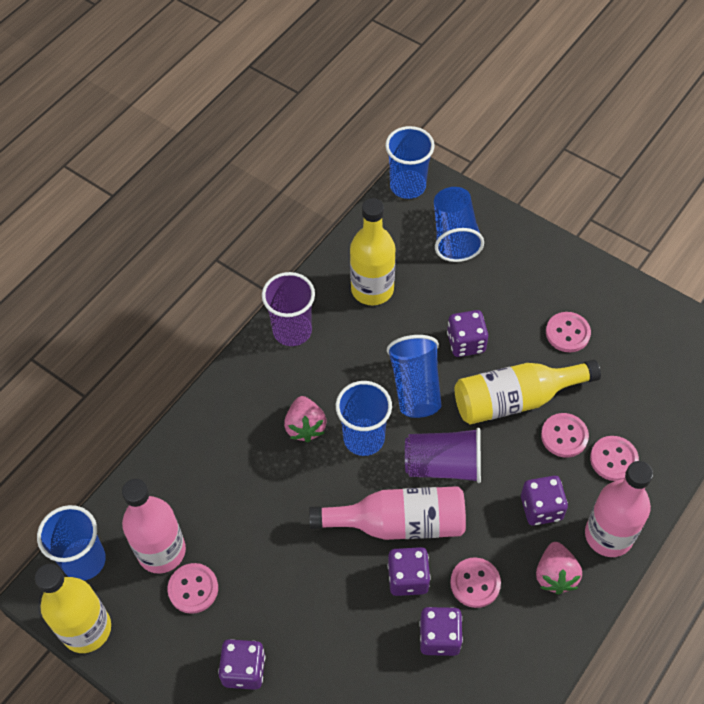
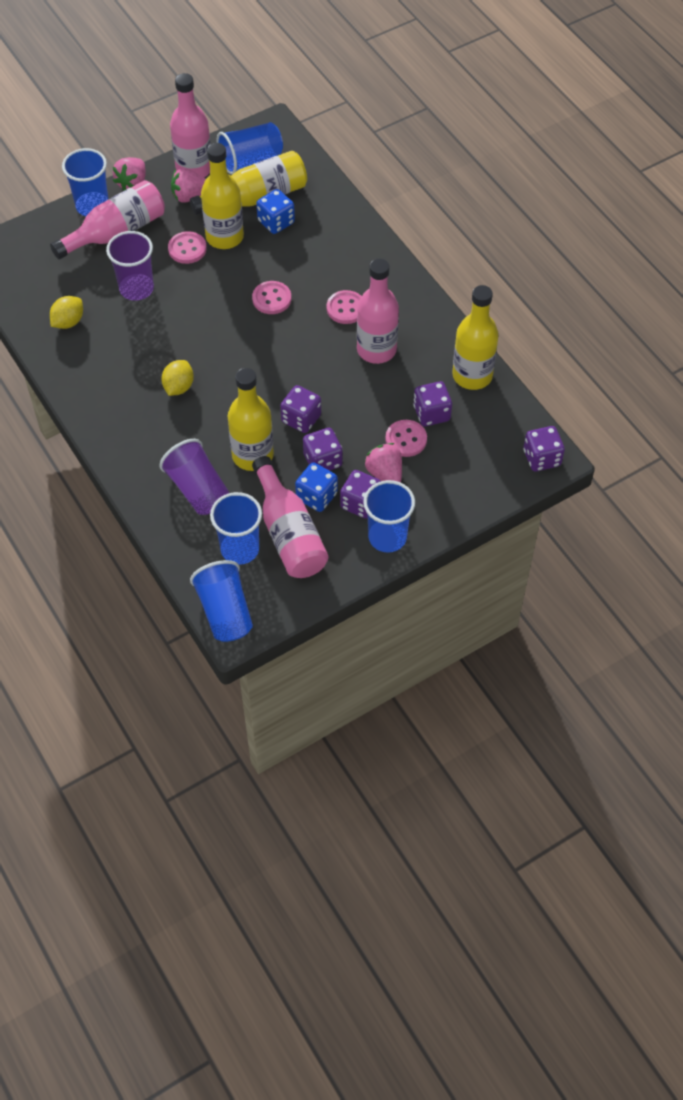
blue dice: none = 0 -> [256,189,295,234] [295,462,338,512] = 2
pink bottle: [122,479,186,574] [309,486,466,540] [585,461,653,557] = 3 -> [50,180,165,259] [170,73,211,178] [252,456,329,578] [357,259,399,364] = 4
pink button: [168,563,218,614] [450,558,501,608] [541,413,589,457] [546,312,591,352] [590,436,639,481] = 5 -> [168,231,207,264] [252,281,291,314] [327,290,362,324] [385,420,427,457] = 4
pink strawberry: [284,396,327,442] [536,542,582,595] = 2 -> [113,157,146,191] [171,168,206,203] [364,443,402,483] = 3
yellow bottle: [35,564,111,653] [350,198,396,305] [455,359,601,424] = 3 -> [190,151,307,215] [201,143,244,249] [228,368,274,471] [452,285,499,390] = 4
yellow lemon: none = 0 -> [50,296,83,329] [161,360,194,396] = 2

